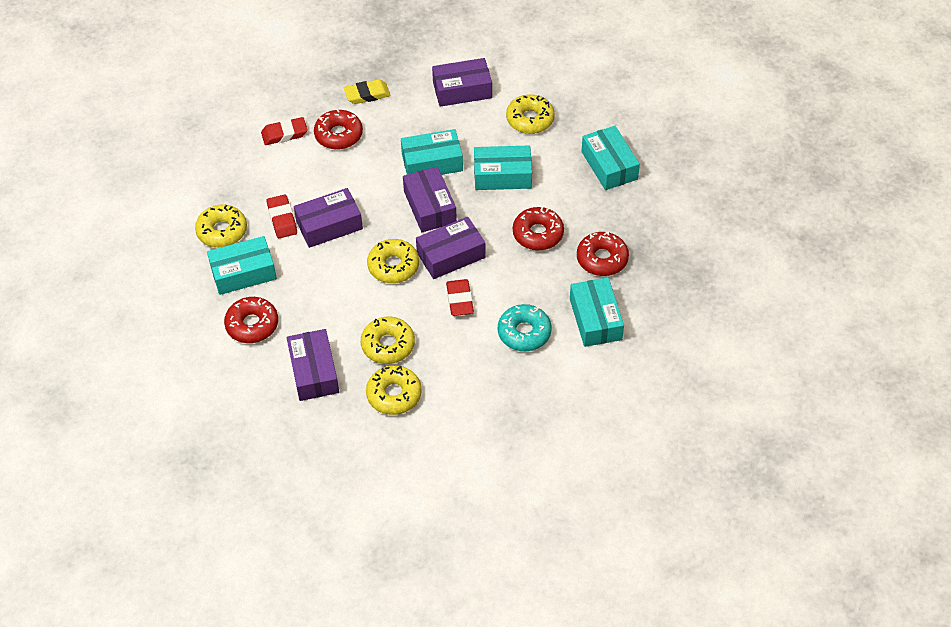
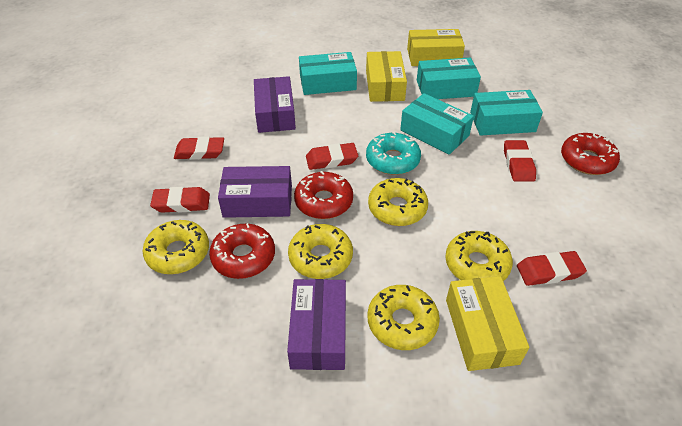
purple box: [287,329,339,401] [294,188,363,248] [403,166,457,232] [416,217,486,279] [432,58,492,107] = 5 -> [218,166,292,218] [254,76,296,133] [287,279,346,370] = 3
red donut: [224,297,278,343] [314,109,363,150] [513,207,564,250] [577,232,629,276] = 4 -> [209,223,275,279] [294,171,353,219] [561,133,620,175] = 3
red eraser: [261,117,307,145] [267,194,297,238] [446,279,474,316] = 3 -> [150,187,210,213] [174,136,224,160] [306,143,358,170] [504,140,536,181] [517,251,587,286] = 5
turquoise box: [207,236,277,295] [401,129,463,175] [474,145,532,190] [570,278,624,347] [581,126,640,190] = 5 -> [299,52,357,95] [400,93,474,155] [417,58,481,99] [470,90,543,136] = 4
yellow box: none = 0 -> [366,51,407,102] [407,29,465,66] [446,276,529,371] = 3
yellow eraser: [344,79,391,104] = 1 -> none = 0

